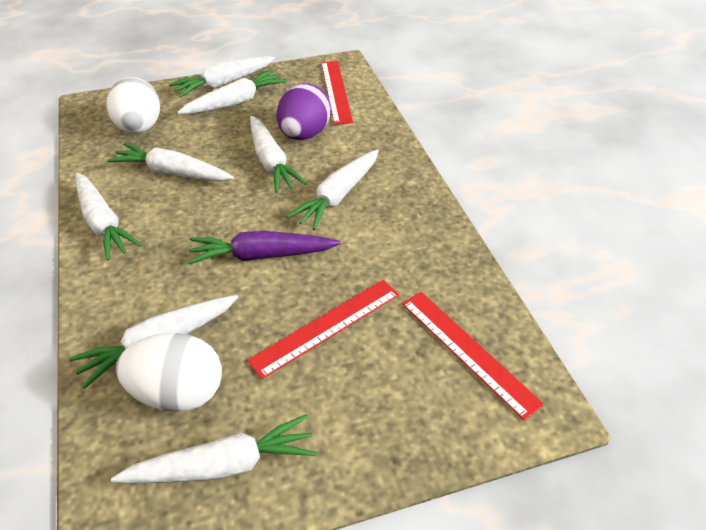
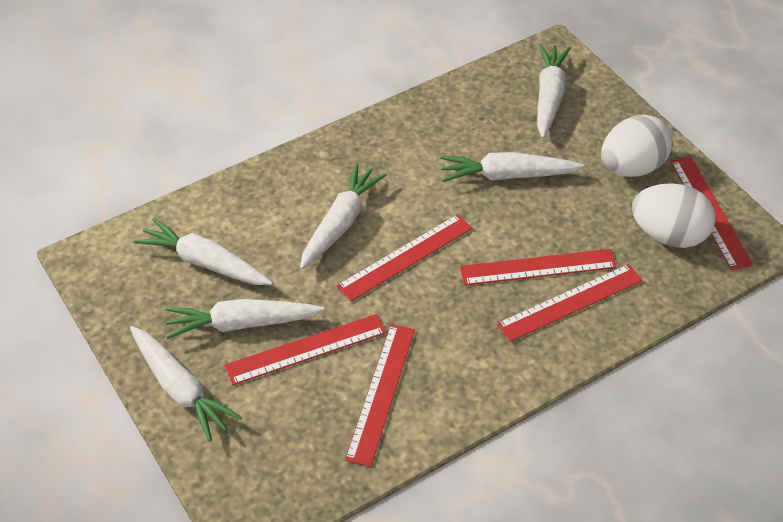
purple carrot: [187,231,341,264] = 1 -> none = 0
purple egg: [277,83,331,140] = 1 -> none = 0
red ruler: [247,280,399,379] [321,61,353,125] [402,292,545,421] = 3 -> [224,314,386,385] [336,214,472,302] [345,324,415,467] [460,249,617,286] [497,264,643,342] [670,157,753,270] = 6
white carrot: [69,295,238,389] [75,173,142,261] [108,143,234,181] [111,414,317,484] [169,56,275,97] [177,69,287,114] [250,116,307,193] [286,149,379,230] = 8 -> [130,326,242,442] [134,217,273,285] [166,299,324,339] [300,163,387,269] [440,152,584,182] [537,43,571,139] = 6

